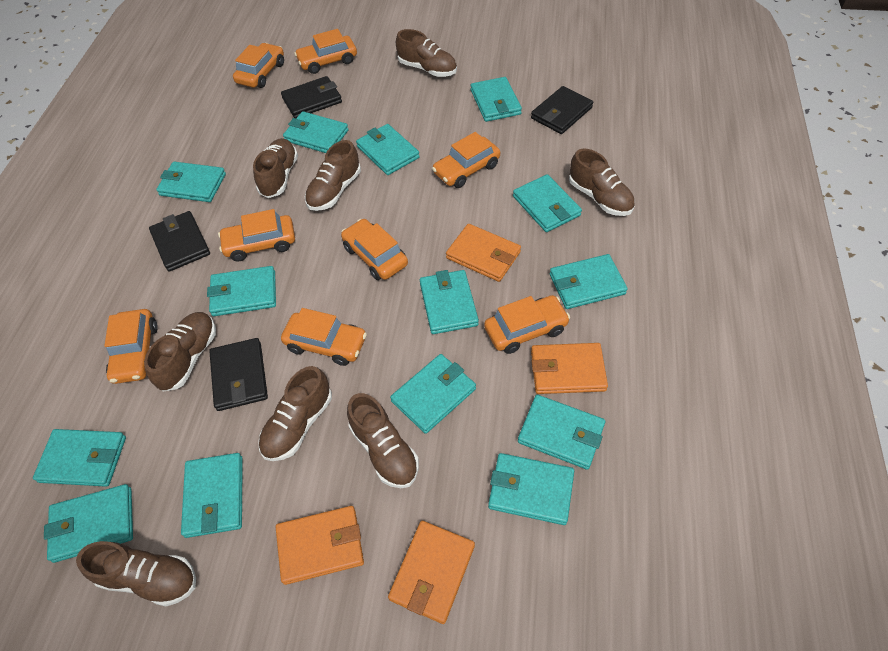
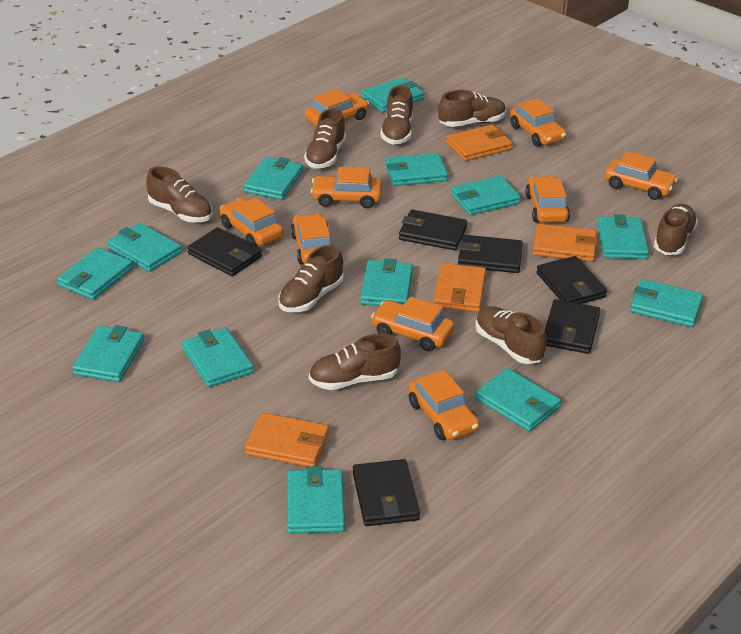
black wallet: [149,211,210,272] [209,338,268,411] [281,76,342,118] [531,86,593,134] = 4 -> [187,227,262,276] [353,459,420,526] [399,209,467,250] [458,235,523,273] [536,256,607,304] [545,299,600,354] = 6
orange car: [104,309,158,384] [218,209,295,262] [233,43,284,88] [281,308,367,366] [294,29,357,74] [341,219,408,280] [432,132,500,188] [484,295,570,354] = 8 -> [220,198,284,246] [291,213,332,264] [305,89,369,127] [311,167,382,208] [371,297,455,351] [408,370,479,440] [510,98,566,147] [525,176,570,223] [605,151,678,200] = 9
turquoise wallet: [33,429,126,487] [44,484,133,563] [156,162,226,202] [181,453,243,538] [207,266,276,316] [283,111,349,153] [356,124,420,175] [390,354,476,434] [420,270,479,334] [471,77,522,122] [488,453,574,525] [513,174,582,232] [518,395,605,470] [550,254,628,309] = 14 -> [57,247,133,300] [72,325,144,382] [107,223,182,272] [182,328,254,387] [244,157,303,200] [287,466,345,534] [360,258,413,306] [361,77,424,113] [385,153,448,186] [451,176,521,215] [475,368,561,431] [597,214,649,259] [630,279,703,327] = 13

